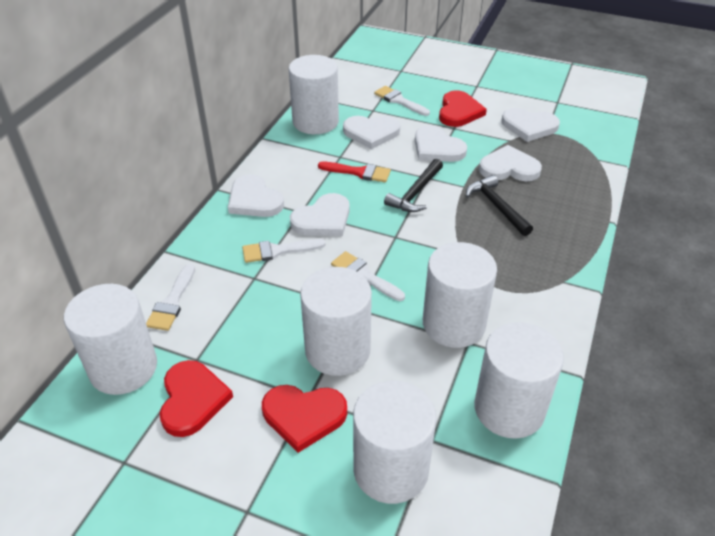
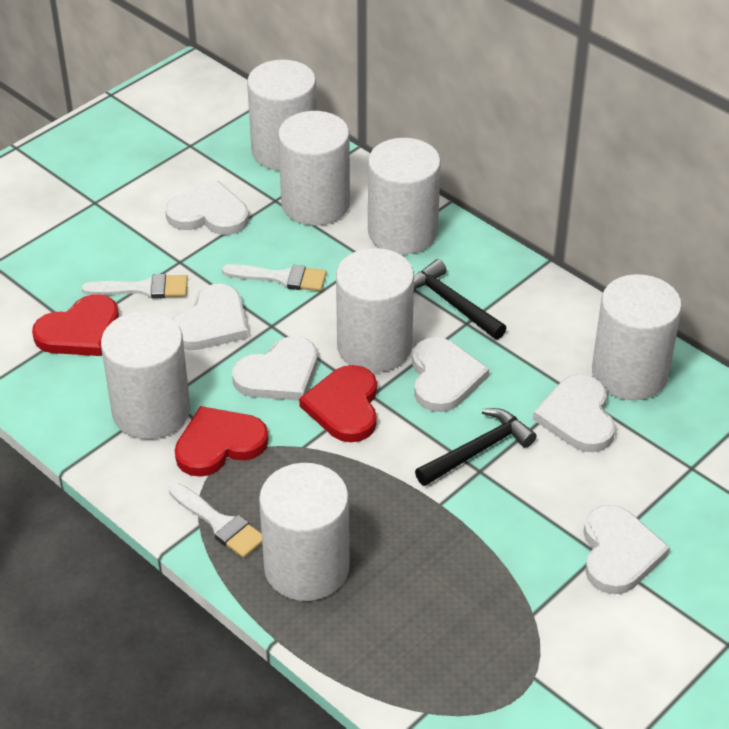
red brush: [318,162,391,182] = 1 -> none = 0
white brush: [146,264,195,331] [242,239,326,263] [331,251,405,301] [374,86,430,116] = 4 -> [82,274,188,299] [169,483,262,558] [222,264,327,291] = 3
white cylinder: [64,284,157,395] [289,55,339,134] [300,267,372,376] [353,381,436,504] [423,242,497,348] [474,322,564,439] = 6 -> [101,311,190,439] [247,60,317,171] [259,463,349,601] [278,111,350,226] [336,248,414,372] [368,138,441,254] [592,274,682,400] = 7

